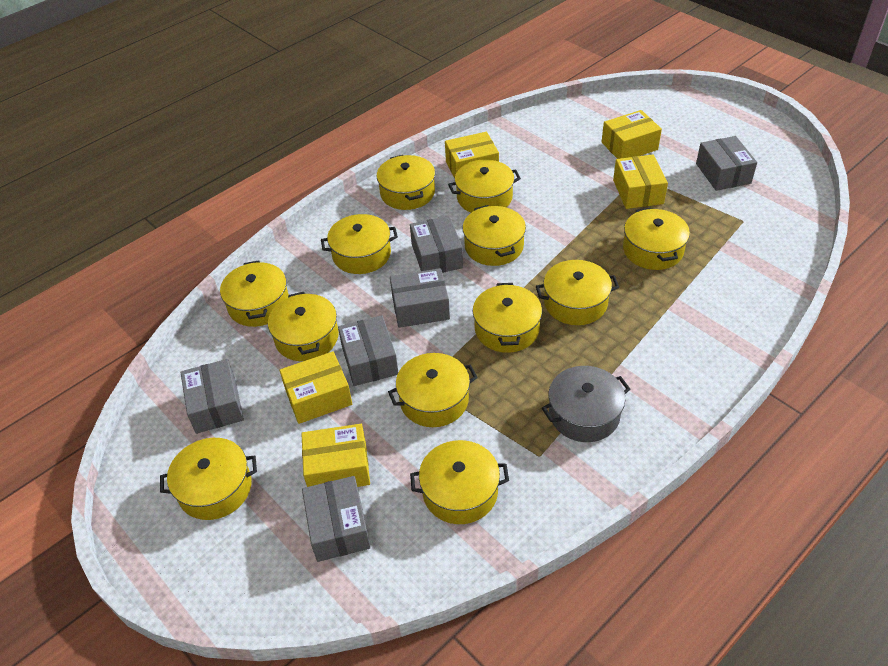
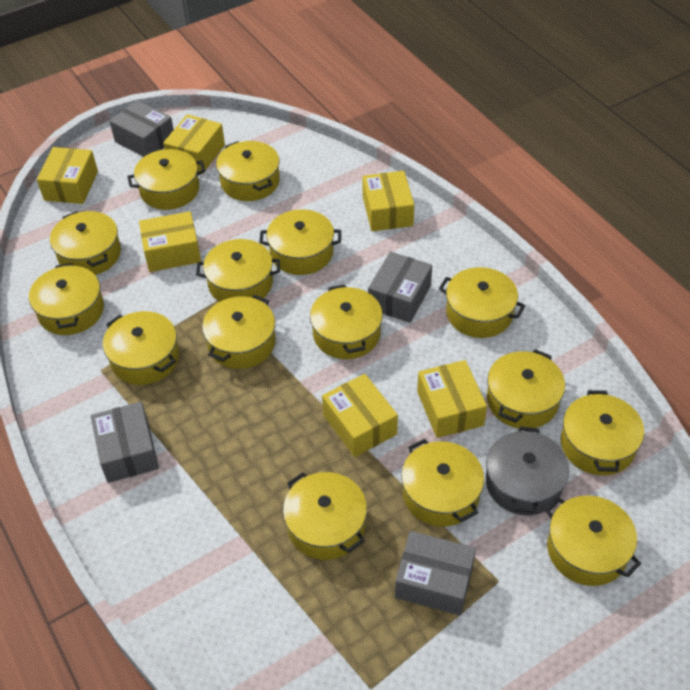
grey box: [180,359,244,434] [302,476,371,562] [338,315,399,386] [390,268,450,328] [410,216,463,273] [696,136,757,191] = 6 -> [91,402,159,483] [110,100,174,157] [368,252,432,323] [395,531,476,616] = 4
yellow box: [279,351,352,424] [301,424,370,487] [445,132,499,179] [602,110,662,159] [613,155,668,209] = 5 -> [37,147,98,204] [139,211,201,272] [163,114,225,174] [322,374,398,457] [362,171,414,231] [417,360,487,438] = 6
yellow pot: [160,438,257,520] [220,260,289,327] [268,292,339,361] [321,214,398,274] [377,155,435,210] [388,353,478,427] [410,440,509,524] [448,159,521,213] [462,205,526,266] [473,283,542,353] [536,260,619,325] [623,208,690,270] = 12 -> [29,263,104,335] [50,211,121,275] [103,311,179,385] [127,149,205,210] [196,239,280,302] [202,295,276,369] [216,141,280,201] [259,209,341,275] [283,472,367,560] [310,284,383,359] [401,439,484,527] [439,267,525,338] [487,349,565,428] [545,495,641,586] [561,390,644,476] = 15

